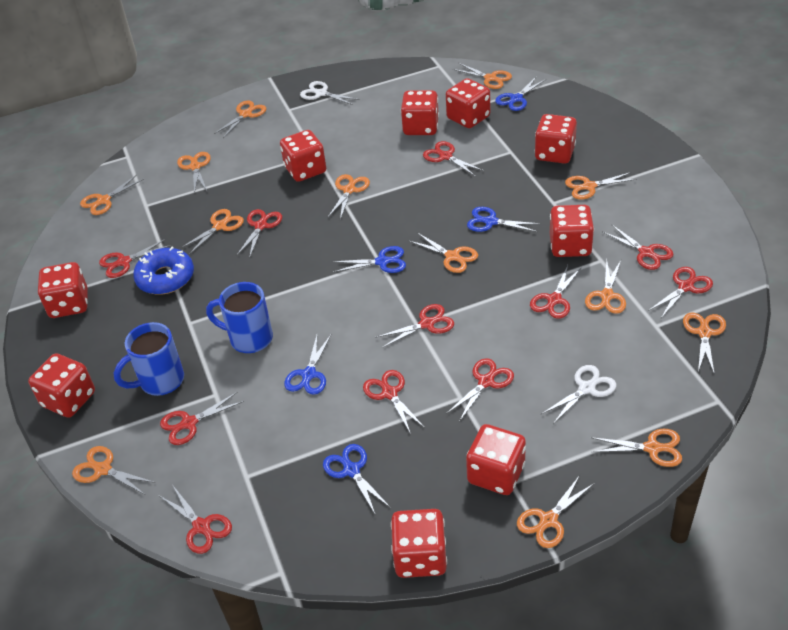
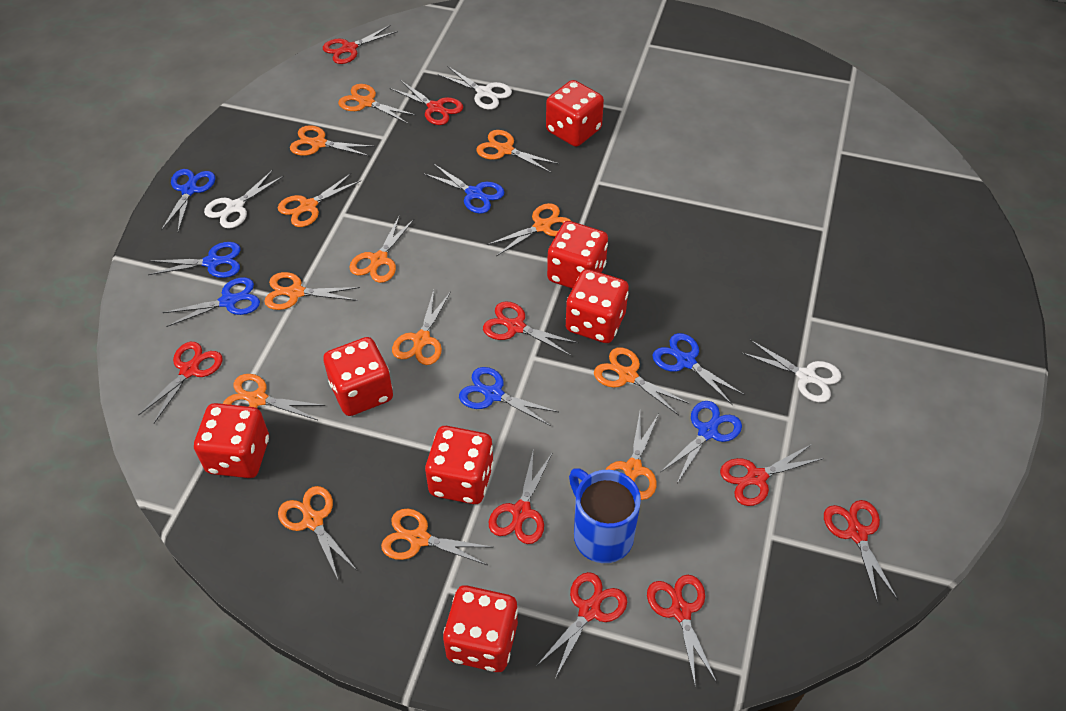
blue donut: [133,247,194,294] = 1 -> none = 0
blue mug: [113,322,184,396] [206,282,273,353] = 2 -> [569,469,641,563] = 1
blue scissors: [284,335,331,395] [323,444,391,514] [332,246,406,273] [467,207,541,232] [495,76,546,111] = 5 -> [148,242,240,278] [161,169,215,232] [162,277,260,327] [423,163,504,214] [459,367,558,426] [653,333,745,405] [660,401,742,483] = 7
red dice: [28,353,95,418] [38,262,88,318] [280,130,326,182] [391,509,447,578] [401,90,439,135] [446,78,490,128] [466,424,526,495] [535,114,577,164] [550,205,594,257] = 9 -> [194,403,269,478] [323,337,393,416] [425,426,494,504] [443,585,518,672] [546,80,604,147] [547,221,608,289] [566,269,629,343] = 7
red scissors: [99,238,172,278] [160,392,244,445] [160,486,232,554] [236,209,282,259] [363,370,425,434] [375,304,454,348] [423,141,484,177] [446,358,514,422] [530,265,582,319] [603,224,674,270] [648,267,713,318] = 11 -> [138,342,223,423] [323,25,398,64] [390,80,463,125] [483,301,578,356] [489,452,552,544] [537,572,627,679] [647,575,717,688] [720,444,824,506] [824,500,897,603] = 9
white scissors: [300,81,360,105] [541,365,616,424] = 2 -> [204,170,284,229] [438,66,512,110] [742,340,841,403] = 3

